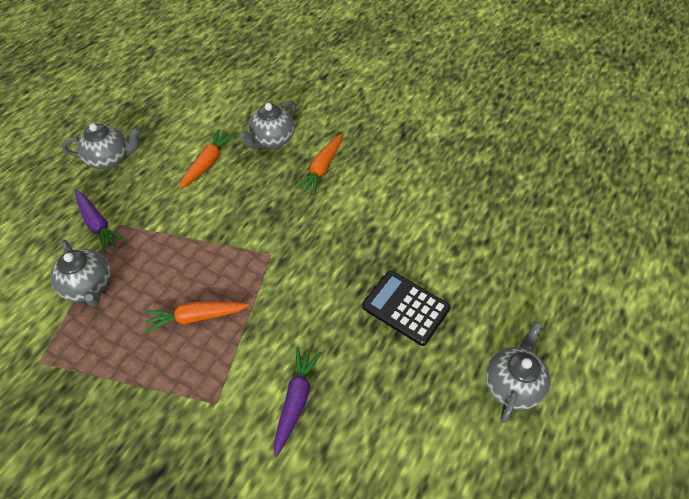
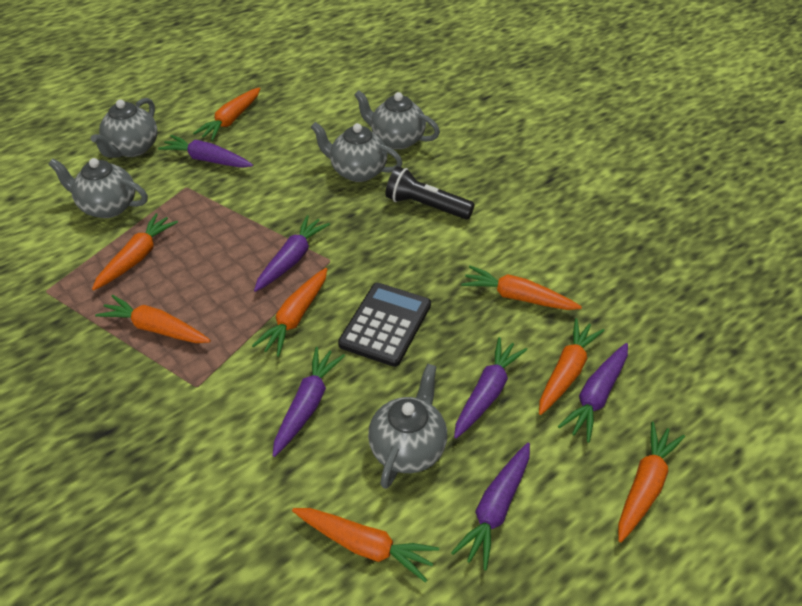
black flashlight: none = 0 -> [385,166,475,220] = 1
grey teapot: [51,240,111,307] [62,124,141,169] [240,100,296,149] [485,322,550,423] = 4 -> [48,158,148,218] [91,98,157,158] [311,122,402,182] [354,90,440,150] [368,364,447,489] = 5
orange carrot: [145,302,249,333] [180,129,236,189] [295,134,342,195] = 3 -> [92,213,178,291] [95,295,211,343] [193,87,260,141] [252,268,327,357] [292,508,439,583] [461,266,582,310] [539,318,604,415] [618,422,685,542] = 8
purple carrot: [74,190,126,253] [274,346,322,457] = 2 -> [158,135,253,168] [254,215,330,292] [273,347,345,457] [451,442,530,570] [454,337,527,439] [558,343,628,443] = 6

